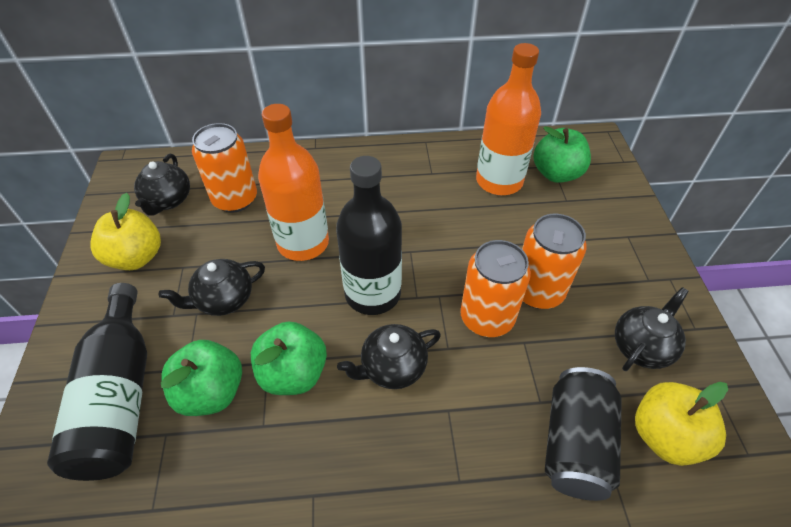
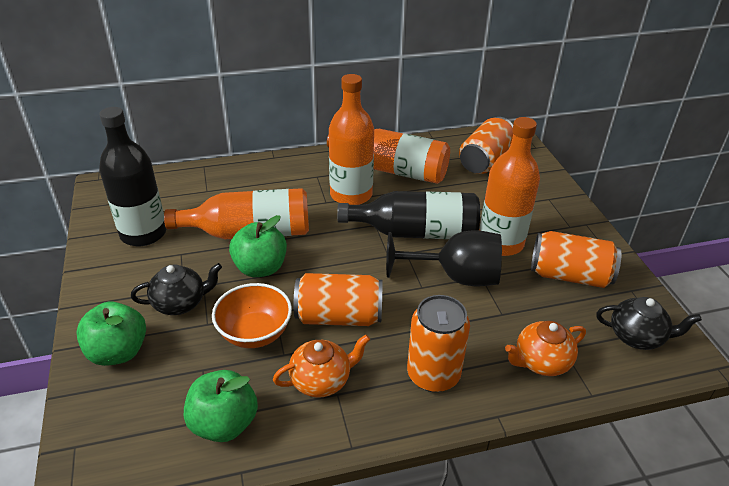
black can: [545,367,622,501] = 1 -> none = 0
black goblet: none = 0 -> [386,230,502,286] = 1
black teapot: [134,153,190,216] [159,259,265,316] [337,324,441,389] [615,287,689,371] = 4 -> [131,263,222,315] [596,297,702,350] = 2
orange bottle: [258,104,329,261] [476,43,541,195] = 2 -> [164,188,309,239] [327,129,450,184] [329,74,374,205] [479,117,540,256] = 4
orange bowl: none = 0 -> [212,283,292,348] = 1
orange can: [192,123,257,213] [460,240,531,337] [522,214,587,309] = 3 -> [294,273,382,326] [407,295,470,392] [459,117,513,174] [531,231,621,288] = 4
orange teapot: none = 0 -> [273,335,370,398] [505,321,586,376] = 2
yellow apple: [90,193,161,270] [635,382,728,466] = 2 -> none = 0

